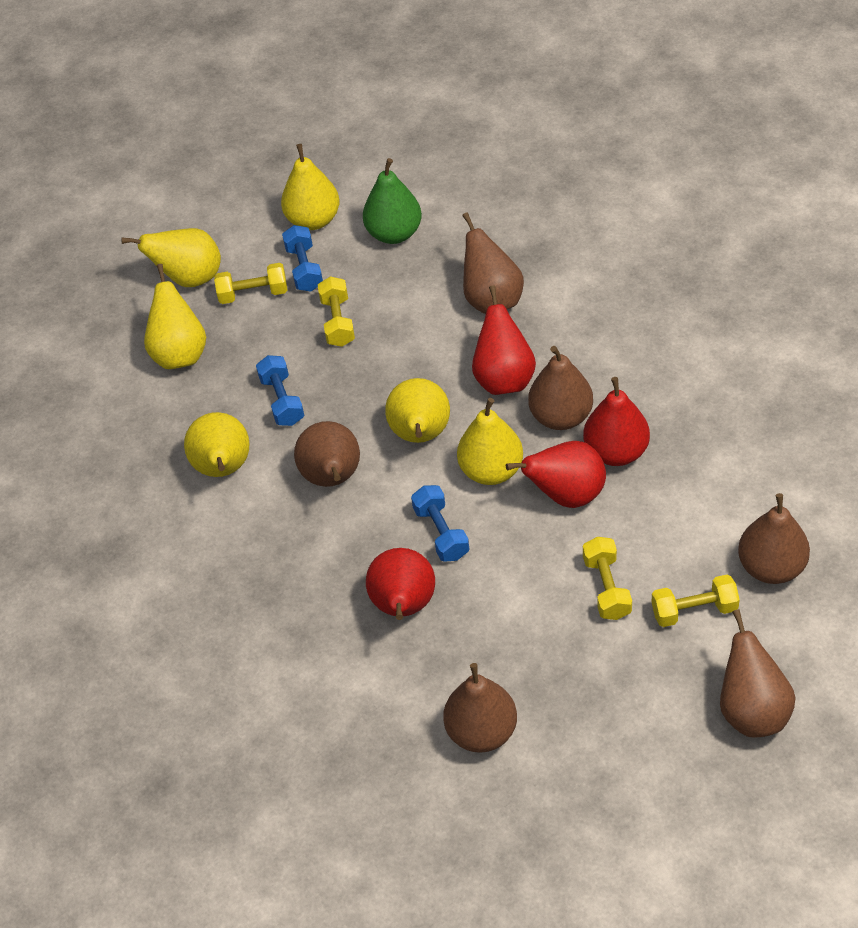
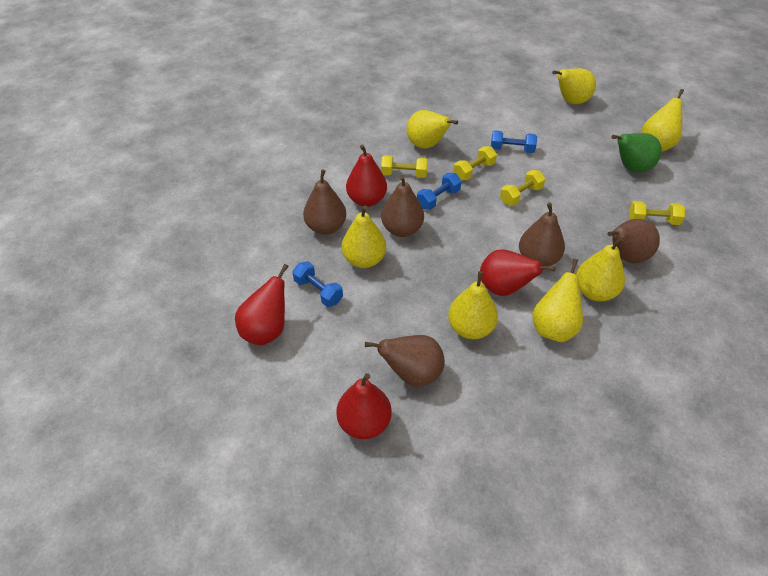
brown pear: [294,421,360,487] [443,663,517,753] [462,213,524,314] [528,346,593,430] [720,609,795,737] [738,493,810,584] = 6 -> [303,169,346,235] [365,335,445,387] [381,175,424,237] [519,202,565,266] [607,219,660,263] = 5
yellow pear: [121,228,221,287] [144,264,206,369] [184,412,249,477] [281,144,339,230] [385,378,450,443] [457,398,523,485] = 6 -> [342,206,386,268] [407,110,458,149] [448,271,498,339] [532,259,583,342] [552,68,596,104] [576,237,625,301] [642,89,684,151] = 7

